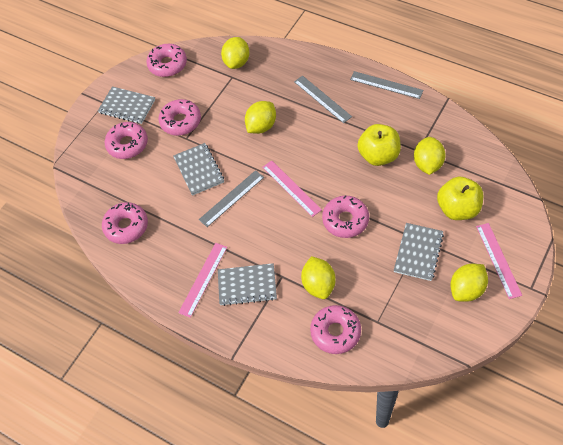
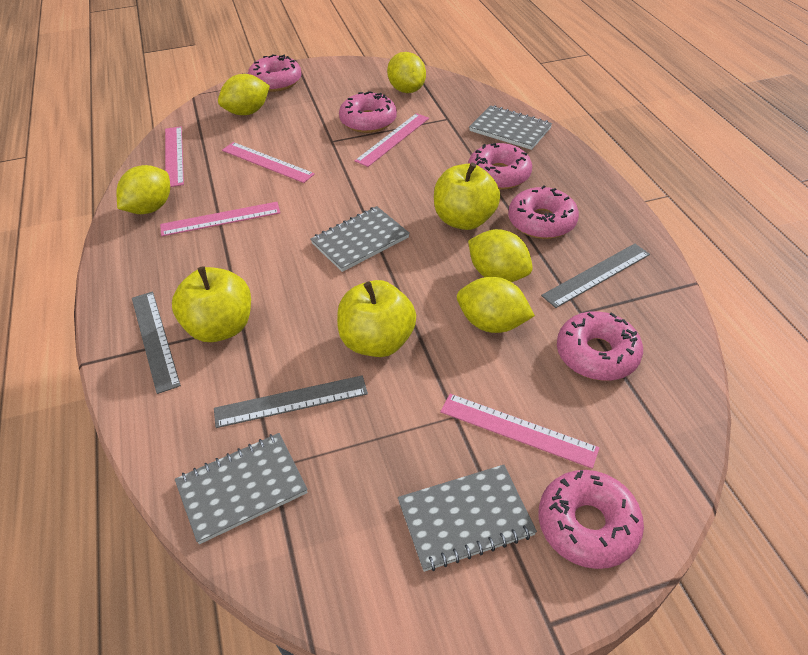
pink ruler: [178,243,227,318] [262,160,322,217] [476,223,522,299] = 3 -> [160,202,280,236] [165,126,184,187] [222,142,315,183] [355,113,429,167] [440,394,600,469] = 5
yellow apple: [357,124,401,166] [437,177,483,220] = 2 -> [172,266,251,342] [337,280,416,357] [434,162,500,230] = 3

